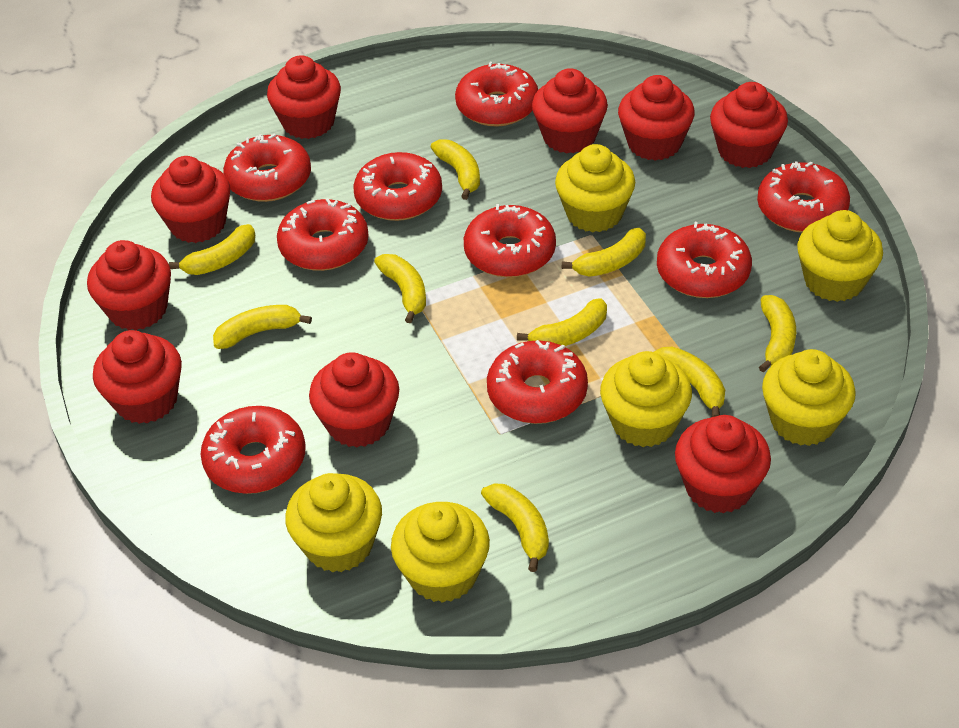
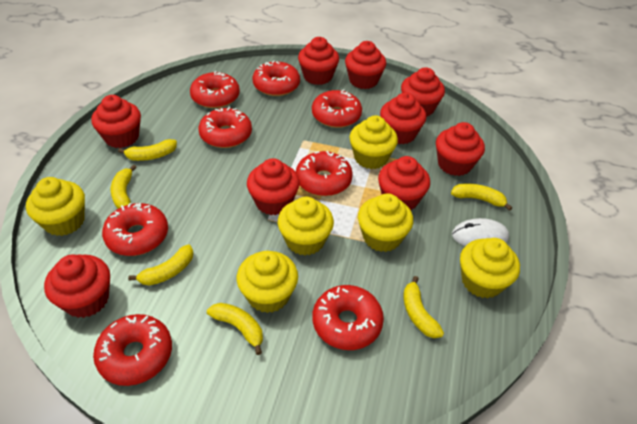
red donut: [201,406,306,494] [223,133,311,202] [277,198,369,271] [353,152,442,221] [455,62,538,127] [464,204,556,278] [487,340,588,424] [657,222,752,298] [757,161,850,233] = 9 -> [93,314,172,386] [102,203,168,256] [190,71,240,108] [199,107,252,148] [253,61,300,96] [296,151,353,196] [312,89,362,128] [313,285,384,350] = 8
white mouse: none = 0 -> [452,218,509,246] = 1
yellow banana: [169,224,255,275] [213,305,312,349] [374,254,426,323] [431,139,480,200] [481,483,549,572] [517,298,607,346] [562,228,646,277] [654,347,725,417] [759,295,796,372] = 9 -> [111,165,137,209] [118,139,177,161] [128,245,193,286] [207,303,263,355] [404,276,444,338] [451,184,512,211] = 6

